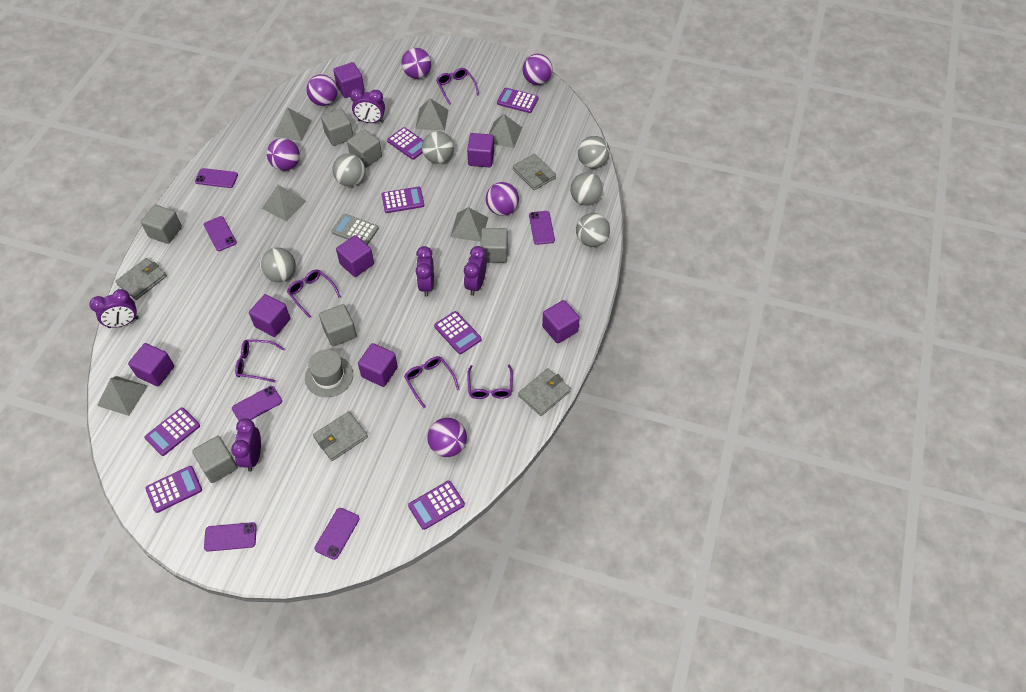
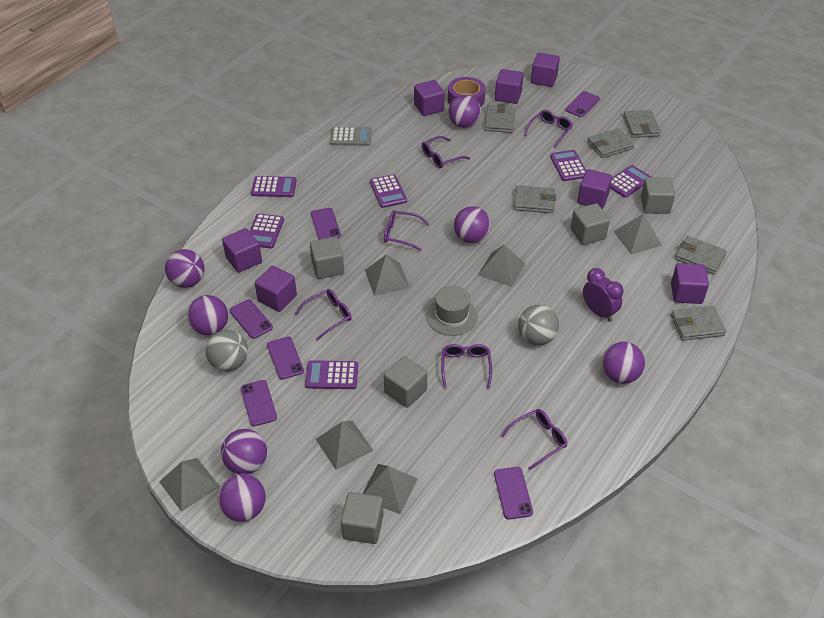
grey ball: [260,247,296,283] [332,153,365,187] [422,131,454,164] [570,172,603,206] [576,213,610,247] [578,136,610,168] = 6 -> [206,330,248,371] [518,305,559,345] = 2
grey cube: [141,205,182,244] [192,436,238,483] [319,304,357,347] [321,109,353,146] [347,129,382,168] [481,228,508,263] = 6 -> [310,237,344,279] [341,492,383,544] [384,356,427,408] [571,203,610,245] [641,177,675,214] = 5
grey wallet: [115,258,167,300] [313,411,368,461] [513,154,556,190] [518,368,571,416] = 4 -> [485,104,516,133] [514,185,556,213] [587,128,634,158] [623,110,661,138] [671,306,726,341] [675,236,727,275] = 6
purple ball: [267,138,300,171] [306,74,338,106] [401,48,431,79] [427,418,467,457] [486,182,519,216] [523,54,552,85] = 6 -> [165,249,205,288] [187,295,228,336] [218,473,266,522] [221,429,267,474] [448,95,481,128] [454,206,491,243] [602,341,645,384] = 7
purple calculator: [145,407,200,456] [145,466,202,513] [381,187,424,213] [387,127,423,160] [408,481,465,530] [434,311,481,354] [497,88,539,113] = 7 -> [250,214,284,249] [251,176,297,197] [305,360,358,389] [370,174,407,208] [550,150,586,181] [610,165,651,198] = 6
purple clock: [90,289,139,328] [231,418,261,472] [350,89,385,123] [415,246,434,297] [464,246,487,296] = 5 -> [583,268,624,322] = 1
purple glasses: [235,340,284,382] [287,269,341,318] [404,356,460,408] [436,68,479,105] [467,364,513,399] = 5 -> [295,289,352,341] [384,210,429,251] [421,136,470,168] [441,344,492,389] [501,409,567,470] [524,110,573,148] = 6
purple tape: none = 0 -> [448,77,485,107] = 1

